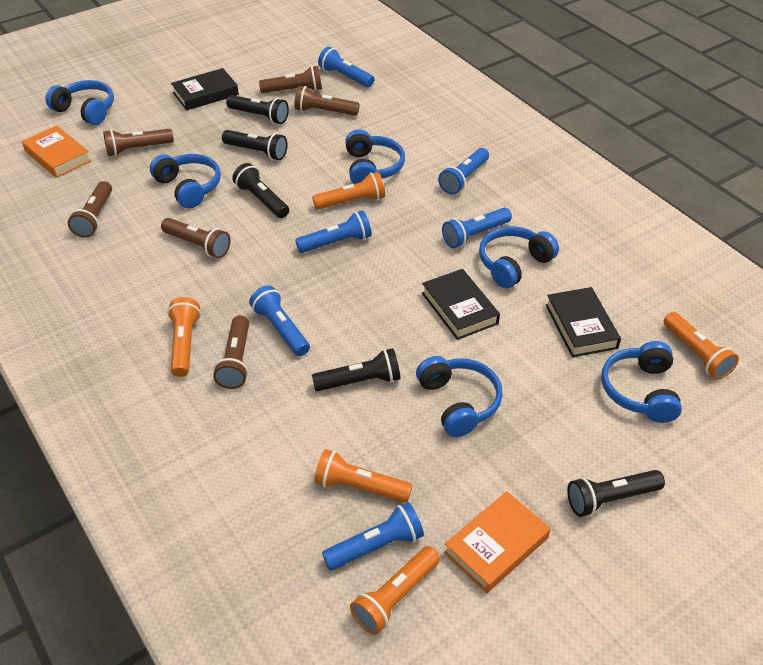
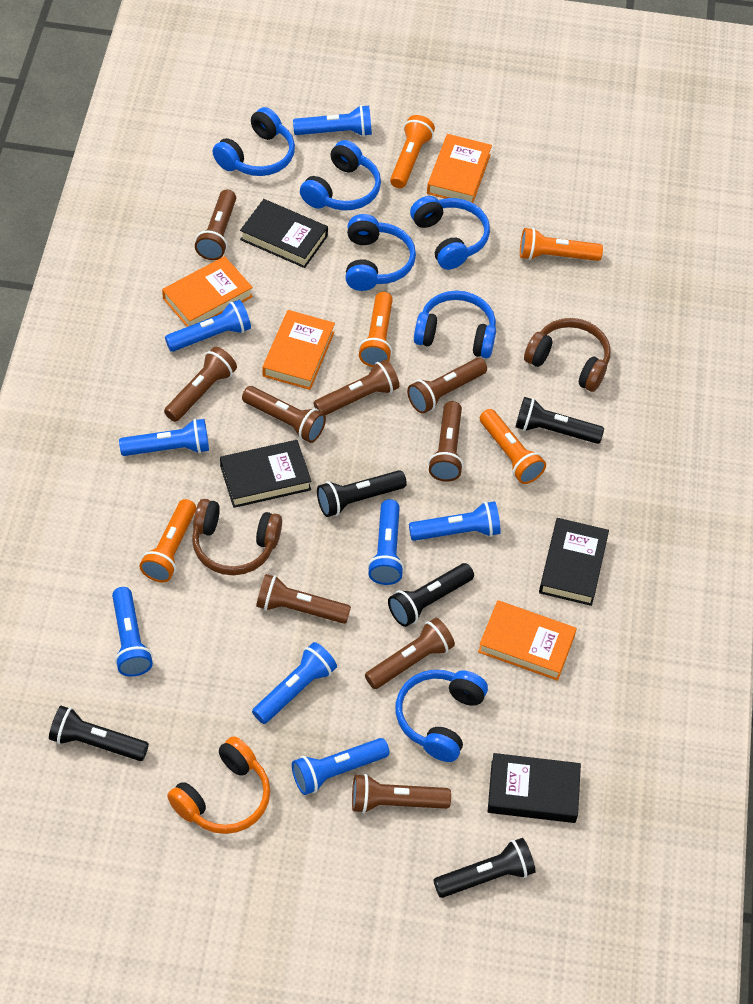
black book: [171,68,239,111] [422,269,500,340] [546,287,621,357] = 3 -> [220,440,312,508] [240,199,328,268] [488,753,581,823] [539,518,609,606] = 4
blue flashlight: [249,286,310,356] [295,210,372,253] [318,47,374,87] [322,502,424,570] [438,148,489,194] [442,208,512,248] = 6 -> [112,587,153,676] [119,419,209,456] [165,300,251,352] [252,642,337,724] [292,738,389,795] [293,105,372,137] [368,499,404,585] [409,501,501,541] = 8
brown flashlight: [68,181,112,238] [103,129,174,156] [161,218,231,258] [213,315,249,389] [259,66,322,93] [294,86,360,116] = 6 -> [164,347,237,422] [195,189,236,260] [242,386,326,443] [256,574,351,624] [314,359,399,415] [352,774,451,814] [365,618,455,689] [407,358,487,414] [428,401,463,482] = 9
brown headphones: none = 0 -> [192,499,282,575] [524,318,611,392] = 2
orange book: [22,126,91,178] [444,491,551,593] = 2 -> [162,256,253,327] [262,310,335,390] [427,134,492,203] [478,600,577,681] = 4
orange headphones: none = 0 -> [167,736,270,834] = 1

